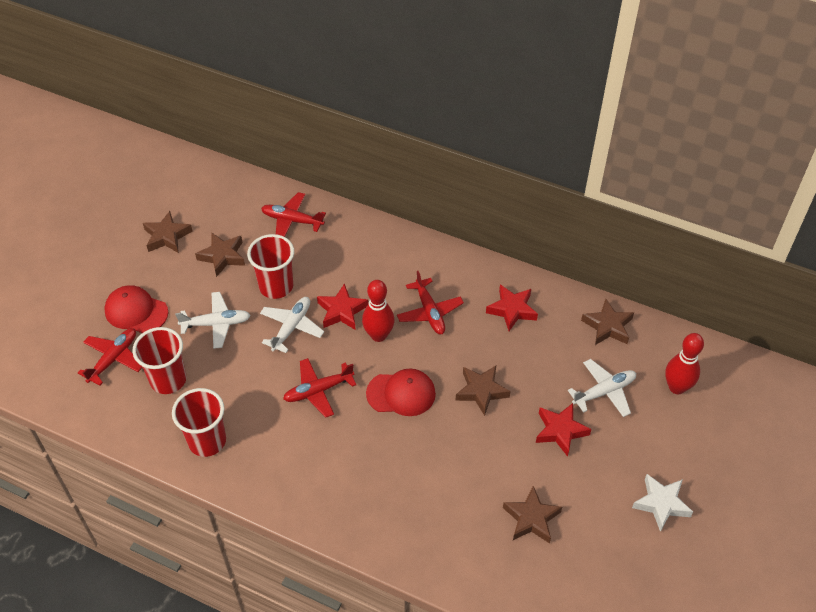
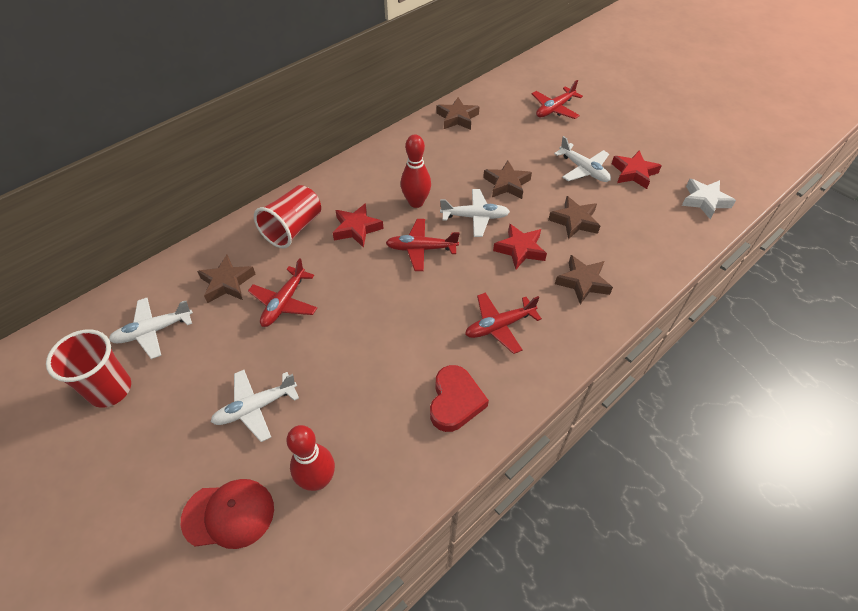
red cap: [104,285,168,333] [366,369,436,416] = 2 -> [181,479,274,549] = 1
red cup: [132,327,187,394] [172,388,226,457] [247,234,294,299] = 3 -> [46,329,131,408] [254,185,321,248] = 2
red heart: none = 0 -> [430,365,489,432] = 1
white plane: [175,292,251,349] [260,297,324,353] [568,359,636,417] = 3 -> [109,298,193,359] [211,370,299,442] [440,189,510,237] [554,136,611,182] = 4

